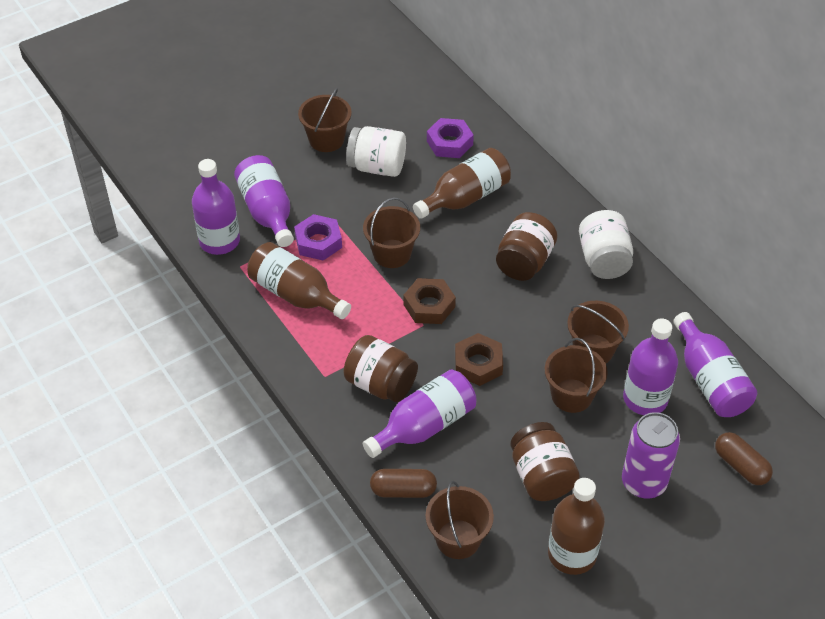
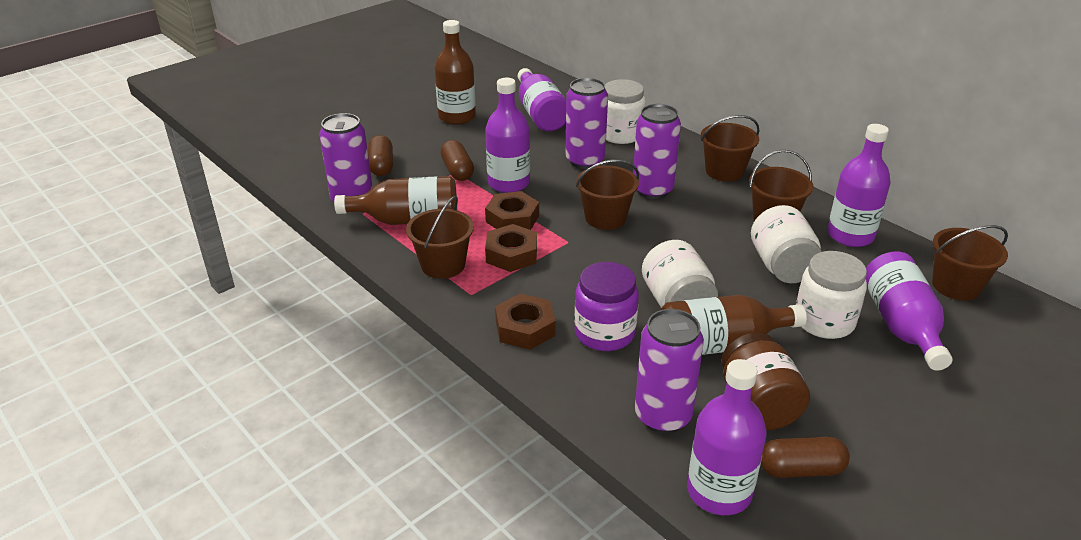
brown capsule: [370,469,437,498] [715,432,773,485] = 2 -> [368,135,393,176] [440,140,474,181] [761,437,850,478] = 3
brown jar: [344,335,418,402] [496,212,558,281] [510,422,580,501] = 3 -> [721,333,810,430] = 1
brown nut: [403,278,456,324] [455,333,503,386] = 2 -> [485,191,539,230] [485,224,537,272] [495,293,556,350] = 3
purple can: [622,412,680,499] = 1 -> [319,113,373,202] [565,78,608,169] [633,104,681,199] [635,309,704,433] = 4
purple jar: none = 0 -> [574,262,639,351] = 1
purple nut: [294,214,342,261] [427,118,474,158] = 2 -> none = 0
white jar: [346,126,406,177] [579,210,633,279] = 2 -> [605,79,646,144] [642,240,718,308] [751,205,822,283] [796,251,867,339] = 4

